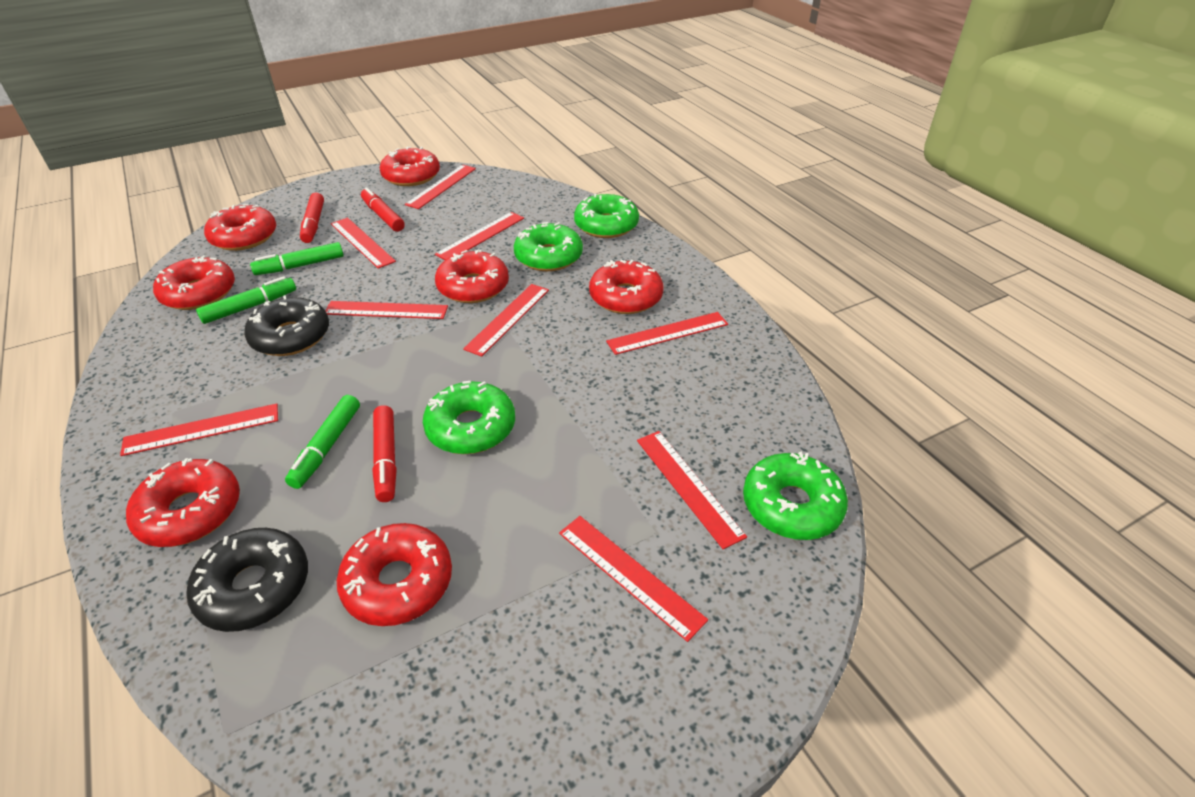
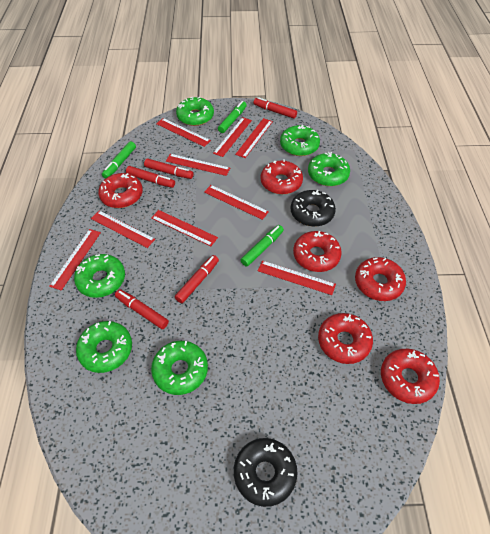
green donut: [423,381,515,454] [514,222,583,271] [574,194,639,238] [743,452,848,540] = 4 -> [74,254,125,298] [76,321,132,373] [151,341,208,395] [176,97,214,126] [280,125,320,156] [308,152,350,186] = 6
red donut: [126,458,240,547] [153,255,235,310] [204,204,276,251] [337,523,452,626] [380,146,440,186] [435,249,509,303] [589,260,663,314] = 7 -> [98,173,143,208] [261,159,303,194] [293,231,342,272] [318,313,373,364] [355,257,406,301] [381,349,440,404] = 6
red marker: [300,192,324,243] [361,188,405,232] [372,405,397,502] = 3 -> [115,289,169,329] [126,166,175,188] [144,158,194,179] [175,255,219,303] [254,97,297,119] = 5

